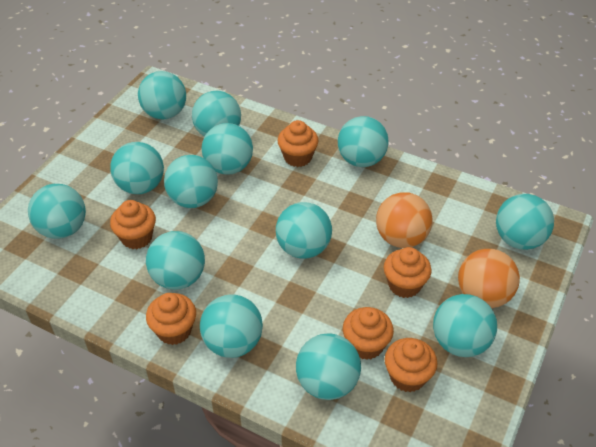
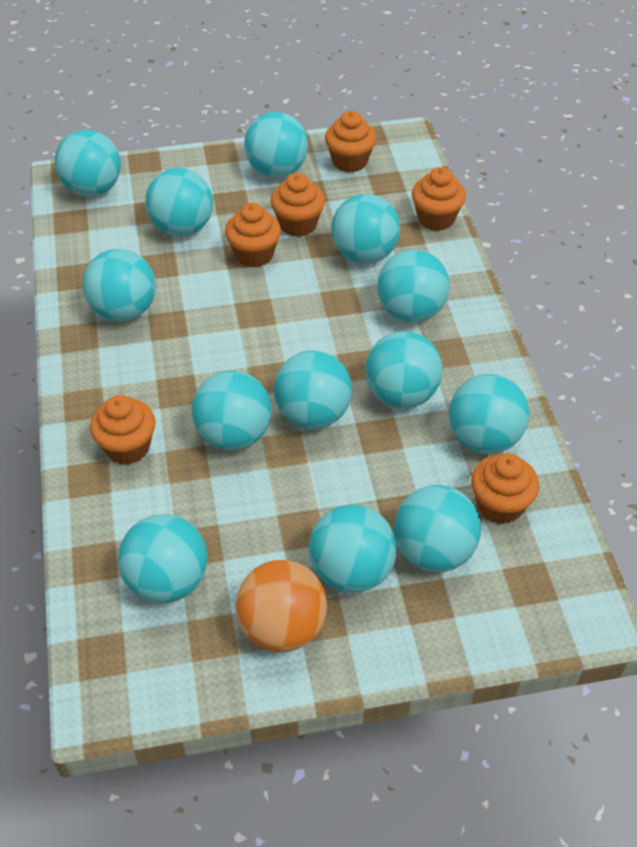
orange ball: [376,192,433,248] [458,249,520,308] = 2 -> [236,560,327,652] = 1

